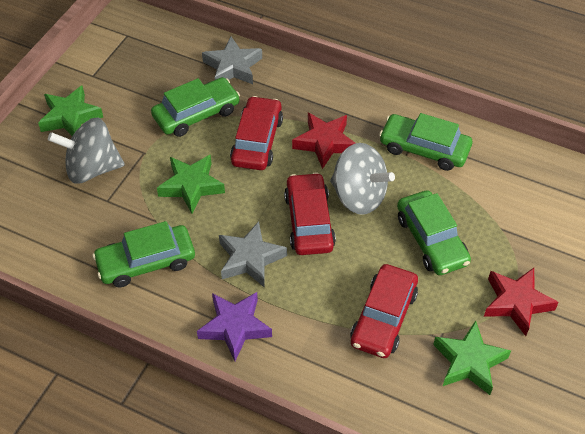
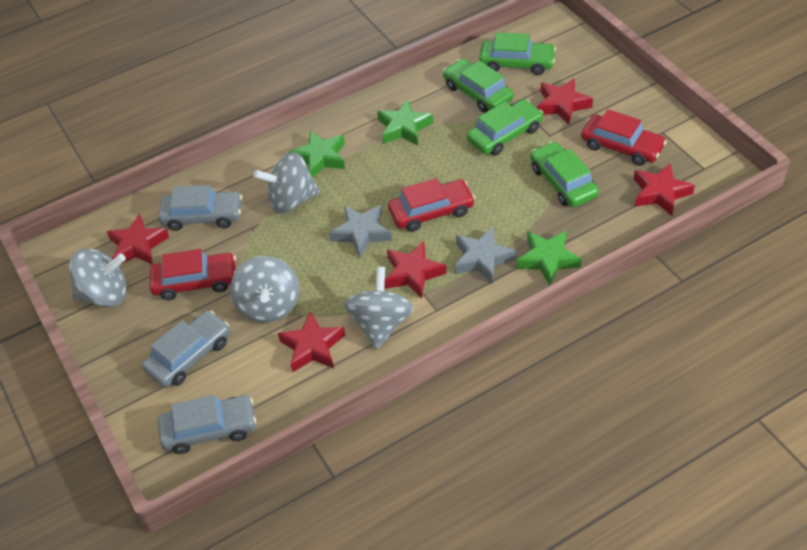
grey car: none = 0 -> [142,310,230,387] [158,185,243,231] [158,395,256,454] = 3
grey spinning top: [48,118,125,184] [330,143,395,215] = 2 -> [69,248,127,307] [230,256,299,323] [254,152,320,214] [344,267,414,349] = 4
purple star: [197,292,272,361] = 1 -> none = 0
red star: [292,113,356,169] [484,268,559,336] = 2 -> [107,214,169,265] [278,311,345,372] [384,241,446,298] [537,78,593,125] [634,163,695,216] = 5

